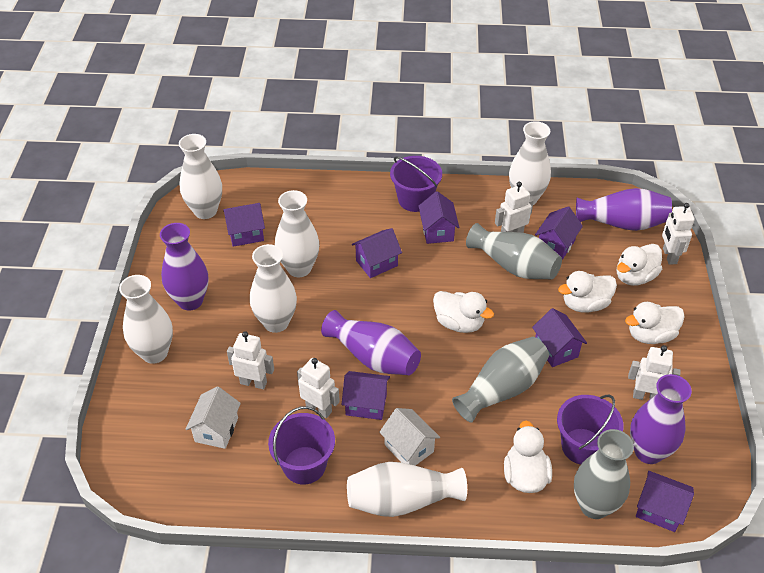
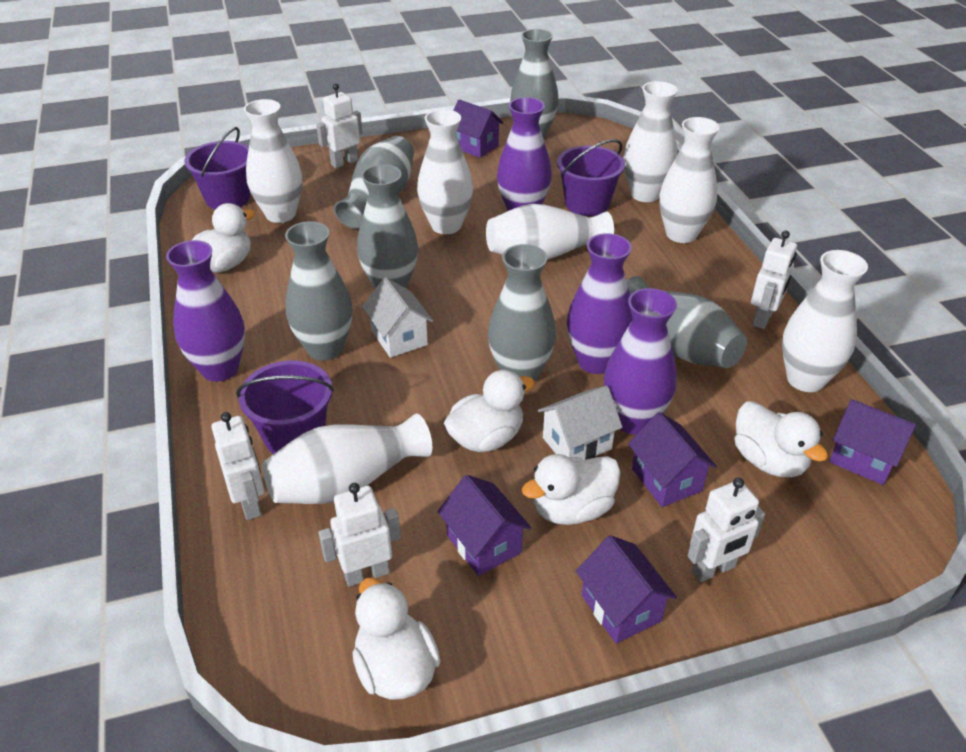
grey vase: [452,337,549,423] [466,223,562,279] [574,429,634,519] = 3 -> [285,221,353,361] [334,136,414,229] [357,164,418,289] [488,244,556,382] [510,29,559,139] [627,276,747,368] = 6
purple house: [223,203,265,247] [342,371,390,420] [352,228,402,278] [419,191,459,244] [532,308,587,367] [535,206,583,260] [636,471,694,532] = 7 -> [438,475,531,576] [453,99,504,158] [576,535,677,644] [628,412,717,507] [829,399,916,485] = 5
white vase: [119,275,173,364] [179,134,222,219] [250,244,297,333] [275,190,319,277] [347,462,467,517] [509,121,551,205] = 6 -> [244,99,302,223] [262,413,432,504] [417,109,473,234] [486,204,614,260] [623,81,678,202] [659,117,720,243] [782,250,868,392] = 7

